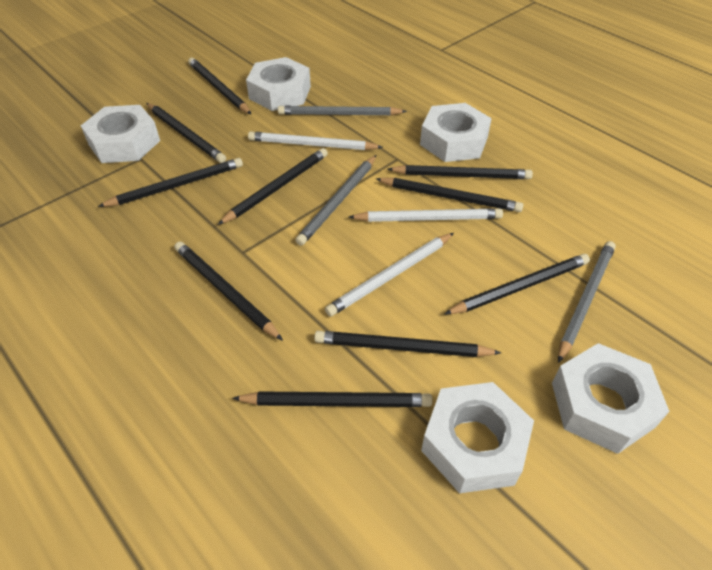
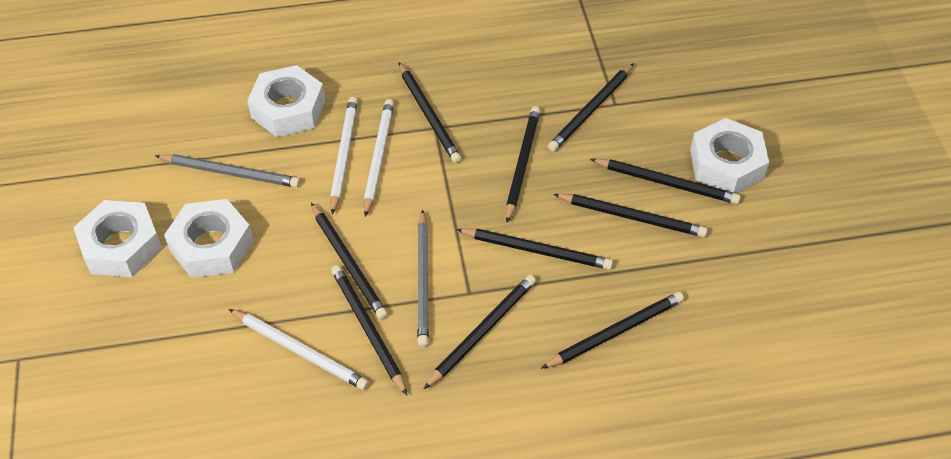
grey pencil: [278,105,407,116] [295,155,376,246] [558,241,616,363] = 3 -> [155,154,300,187] [417,209,429,347] = 2
white nut: [81,105,160,163] [246,57,311,111] [420,103,492,162] [421,382,534,493] [552,343,670,454] = 5 -> [73,200,162,277] [164,199,254,278] [247,65,325,137] [690,118,769,193] = 4

